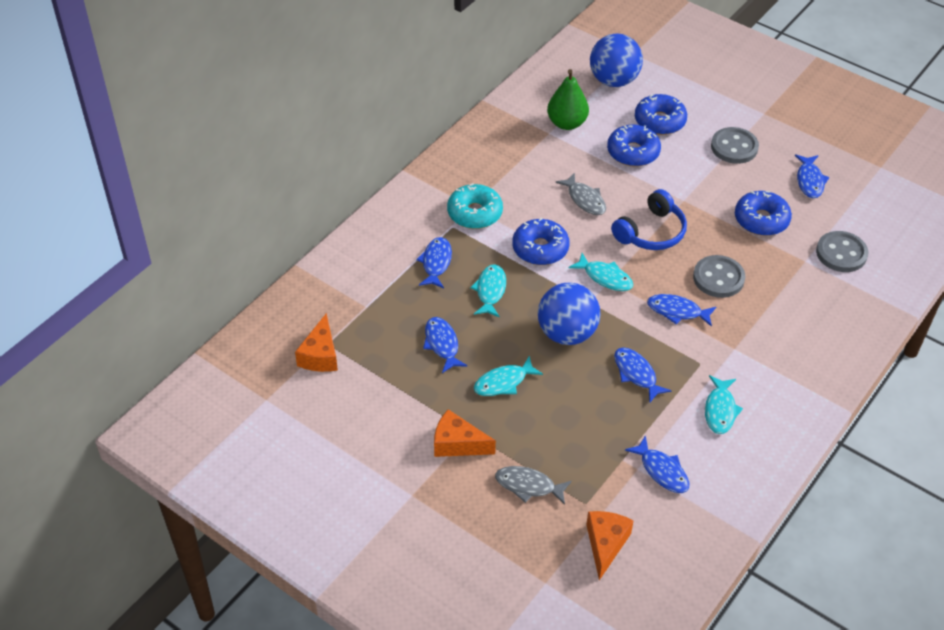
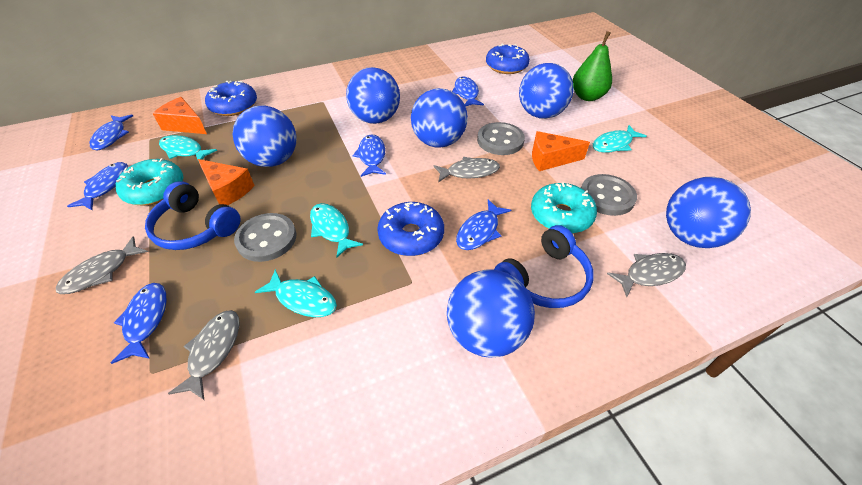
blue ball: [538,282,601,345] [590,33,643,87] = 2 -> [232,106,297,167] [346,67,400,124] [411,88,468,148] [447,270,535,358] [519,63,574,119] [666,177,751,248] = 6
blue donut: [512,218,570,265] [607,124,661,167] [635,94,687,135] [735,191,792,236] = 4 -> [205,81,257,116] [377,202,444,256] [486,44,530,74] = 3
blue headphones: [611,189,687,250] = 1 -> [145,181,240,250] [494,225,594,308] = 2
grey fish: [495,466,572,505] [555,173,606,215] = 2 -> [56,237,148,294] [168,310,240,400] [433,157,500,182] [607,253,686,297] = 4
turquoise donut: [447,183,503,229] = 1 -> [116,158,183,205] [531,182,597,234] = 2

